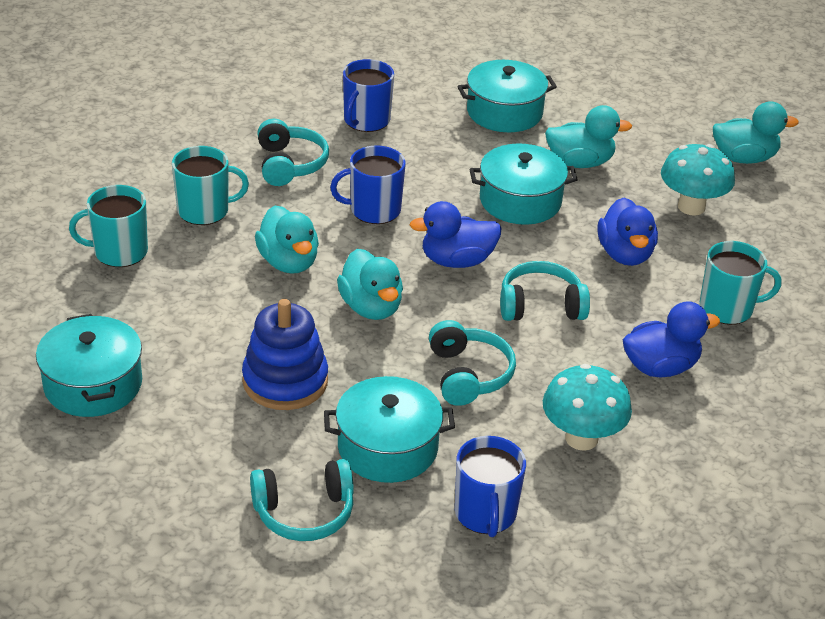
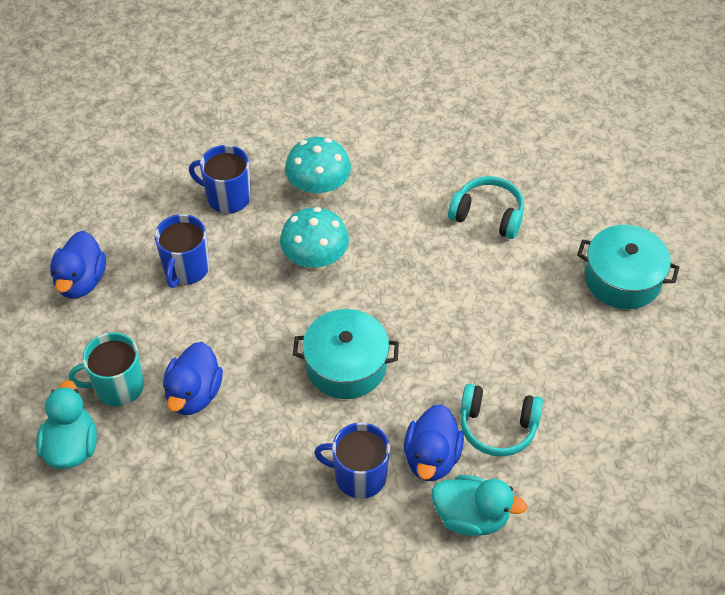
blue stacking toy: [242,299,328,410] = 1 -> none = 0
turquoise duck: [255,206,319,274] [337,249,403,320] [545,105,632,168] [713,101,799,164] = 4 -> [36,380,97,469] [432,475,527,536] = 2
turquoise headphones: [250,459,354,541] [257,119,329,186] [429,320,516,406] [500,261,590,321] = 4 -> [448,176,524,239] [460,384,543,457] = 2
turquoise mug: [69,185,148,267] [172,146,249,225] [700,241,782,325] = 3 -> [69,332,144,406] = 1
turquoise pot: [36,314,142,417] [324,376,455,483] [457,60,557,132] [470,144,578,225] = 4 -> [293,309,399,399] [577,225,680,309] = 2

